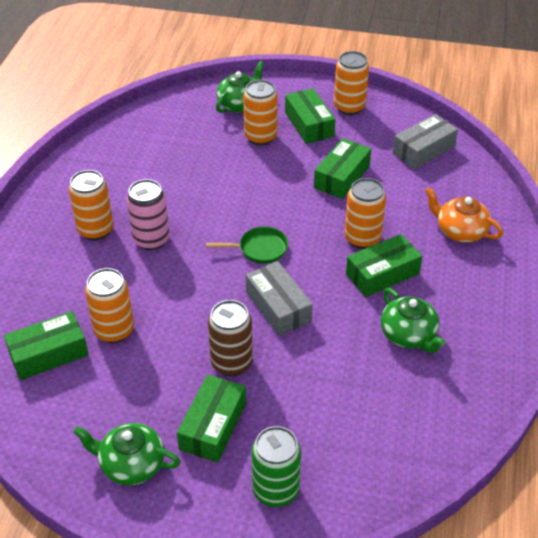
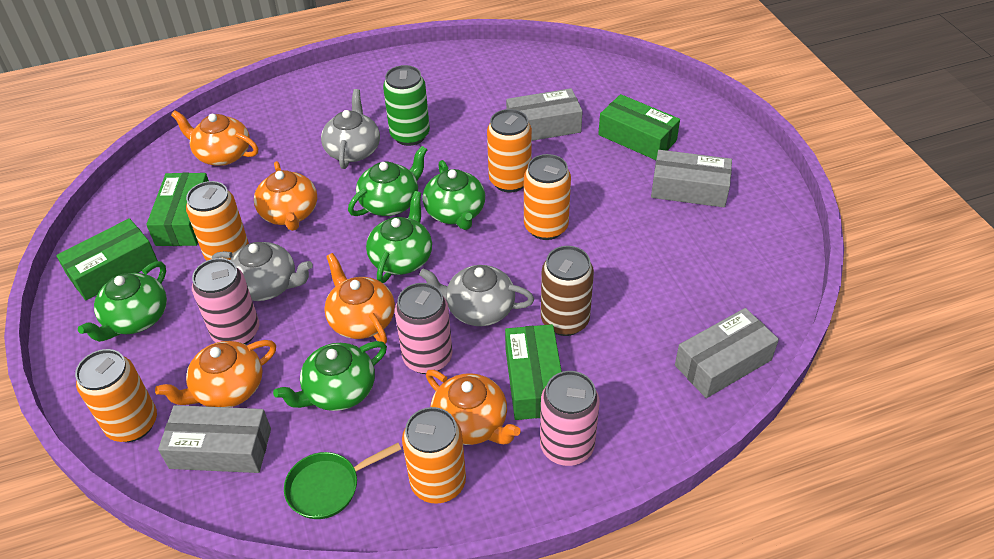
green box: [4,311,89,380] [177,374,246,462] [285,88,335,144] [314,138,371,199] [346,234,422,297] = 5 -> [56,218,158,300] [146,173,209,246] [505,324,562,420] [598,94,680,160] = 4
green teapot: [73,423,181,486] [216,61,265,113] [381,288,446,353] = 3 -> [78,261,167,342] [273,341,387,411] [348,146,427,216] [366,191,432,283] [423,160,485,230] = 5
grey box: [246,261,313,336] [393,114,458,169] = 2 -> [158,405,271,473] [506,88,583,141] [651,150,732,207] [675,308,779,398] = 4
grey teapot: none = 0 -> [212,242,313,301] [321,89,380,169] [419,265,534,326] = 3
orange teapot: [425,187,503,243] = 1 -> [155,340,276,408] [171,110,258,166] [254,161,317,231] [324,253,395,344] [426,370,521,445] = 5
pink can: [127,179,170,250] = 1 -> [192,258,259,345] [395,283,453,374] [540,371,599,466] = 3

